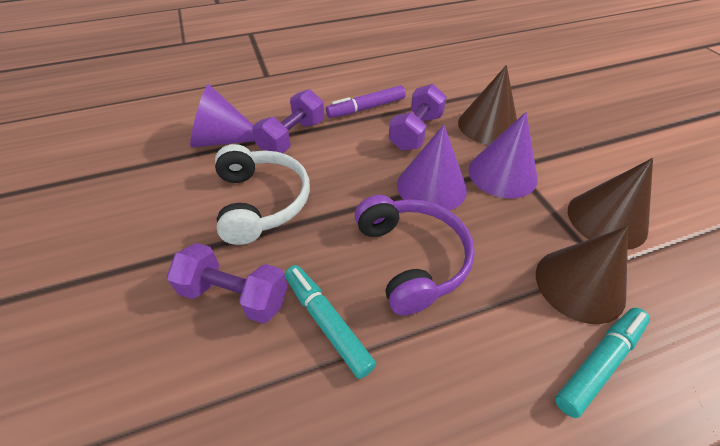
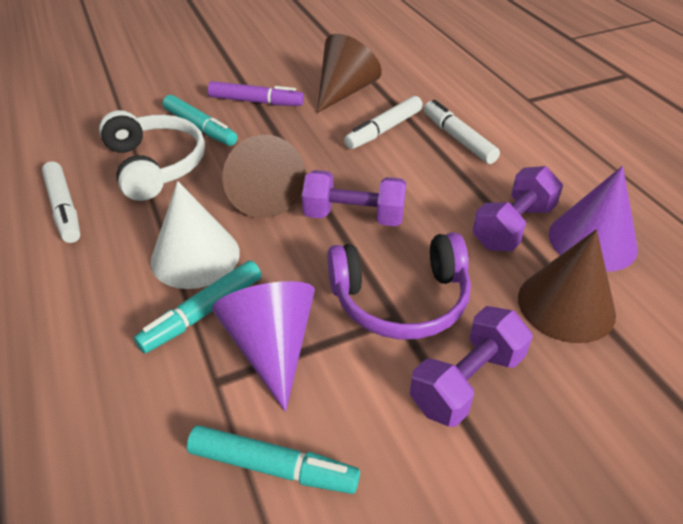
purple cone: [190,84,255,148] [397,125,467,211] [469,112,538,199] = 3 -> [212,281,315,412] [549,166,638,272] = 2
turquoise marker: [285,265,376,379] [555,308,650,418] = 2 -> [134,260,262,353] [163,95,237,146] [187,425,360,494] = 3
white cone: none = 0 -> [151,181,240,289] = 1
white marker: none = 0 -> [42,161,80,243] [344,96,423,149] [424,100,500,164] = 3

